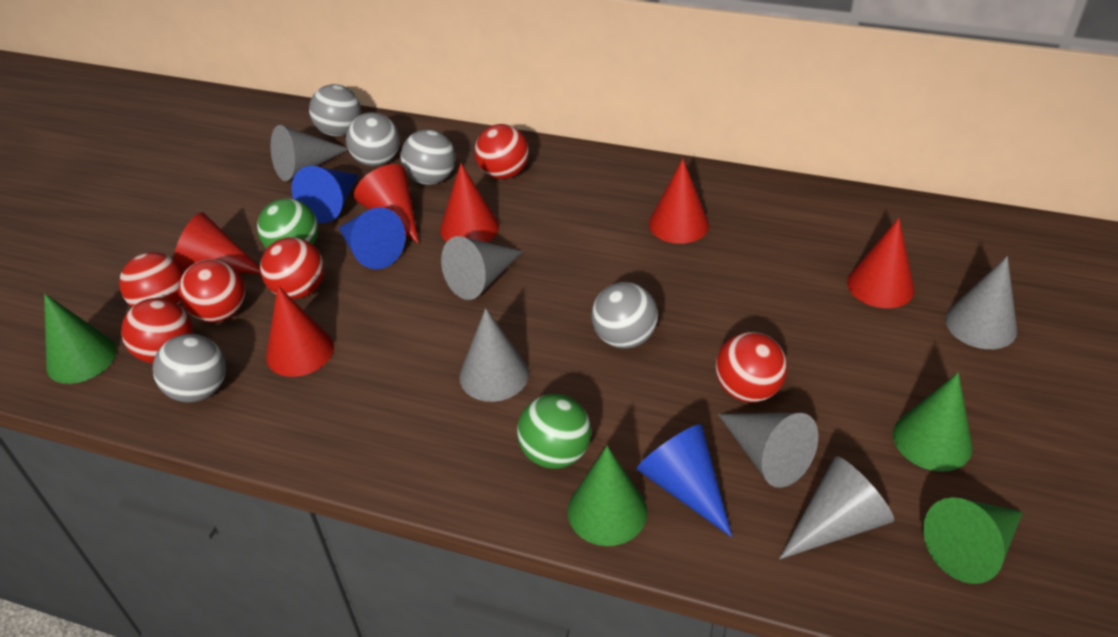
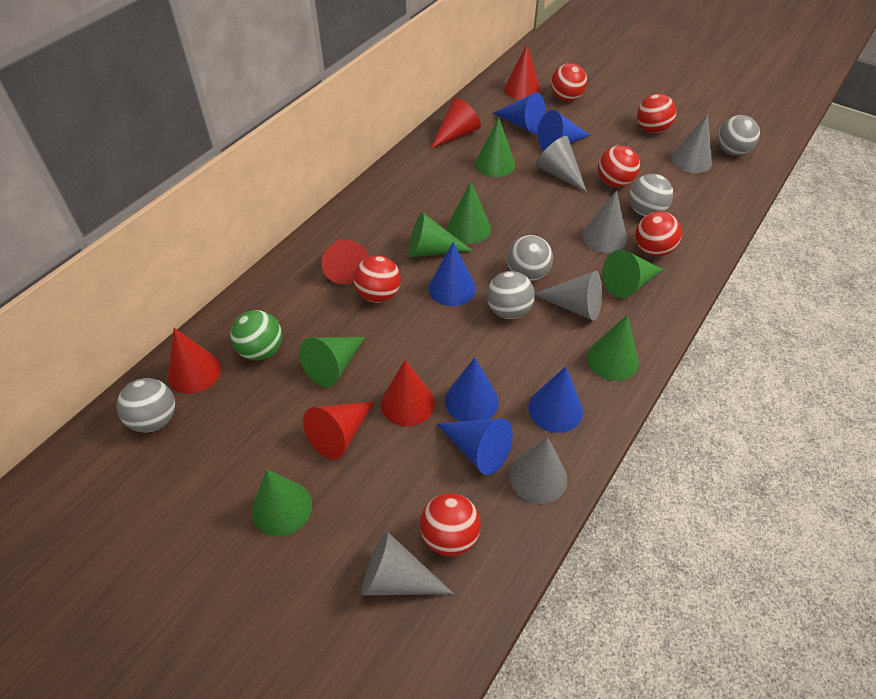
blue cone: [291,166,358,223] [339,207,405,269] [637,424,732,537] = 3 -> [429,242,476,306] [436,419,513,475] [445,357,499,422] [494,93,546,134] [528,366,583,433] [538,110,591,150] = 6
green ball: [257,198,318,249] [517,394,592,469] = 2 -> [230,310,282,361] = 1
green cone: [44,293,116,384] [568,446,647,546] [893,372,973,472] [923,497,1023,584] = 4 -> [252,469,312,536] [299,337,365,387] [409,212,473,257] [447,182,491,244] [475,117,515,177] [587,315,639,381] [603,249,663,298] = 7

